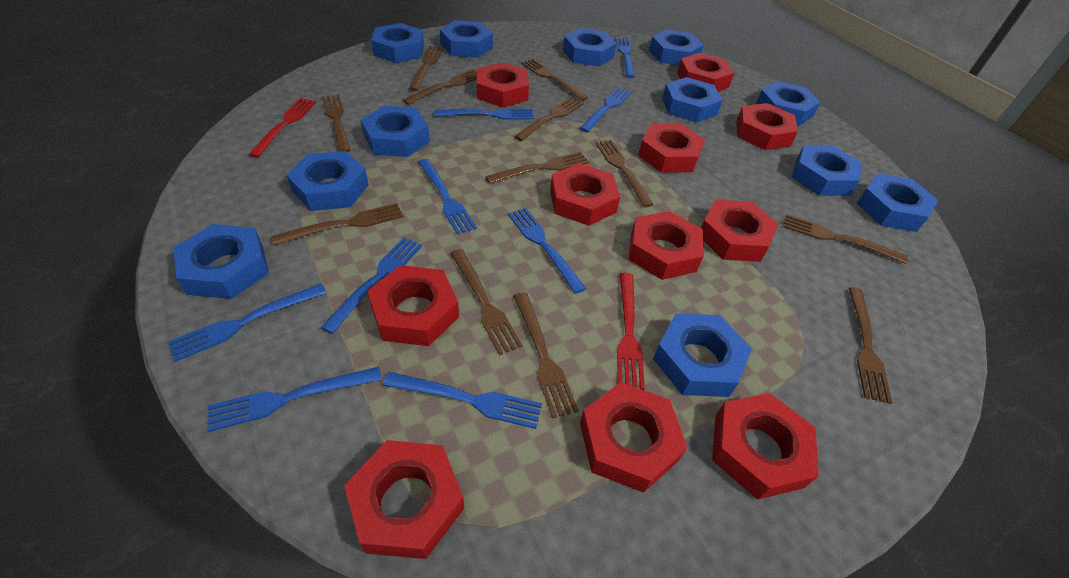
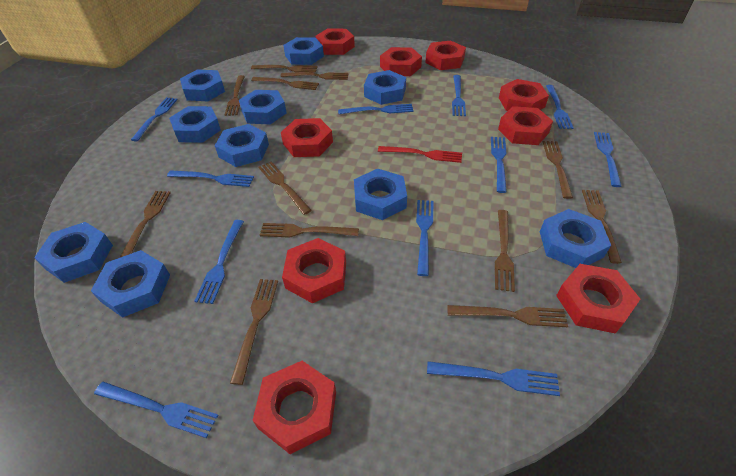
blue fork: [168,284,327,362] [208,367,382,432] [320,237,422,334] [382,372,542,429] [418,159,477,235] [434,109,534,120] [508,208,586,294] [580,87,632,132] [616,37,635,78] = 9 -> [94,382,218,438] [131,98,178,142] [167,170,254,187] [194,220,244,304] [338,104,414,114] [416,200,433,276] [427,361,560,396] [452,75,466,116] [491,137,507,193] [546,85,573,129] [594,132,622,187] = 11
blue nut: [173,224,269,299] [286,151,369,211] [361,106,430,157] [371,23,424,63] [440,20,493,58] [563,28,617,66] [649,29,703,66] [653,313,752,397] [662,77,723,123] [756,81,821,126] [792,145,862,196] [857,173,939,232] = 12 -> [34,222,113,283] [91,250,170,318] [169,106,221,143] [180,69,225,101] [215,124,269,167] [239,90,287,124] [283,37,324,65] [354,168,407,220] [364,70,406,105] [540,209,611,268] = 10
red fork: [248,98,316,158] [617,273,645,390] = 2 -> [378,146,462,163] = 1
red nut: [344,440,464,559] [367,265,459,346] [477,62,529,108] [550,163,620,226] [580,382,687,493] [629,211,703,280] [638,124,705,173] [677,53,734,91] [701,200,779,262] [712,393,819,500] [736,103,798,150] = 11 -> [252,361,336,454] [281,118,333,157] [282,238,346,303] [316,29,355,55] [380,47,422,76] [425,40,466,70] [498,106,553,145] [499,79,549,111] [556,264,640,334] = 9

